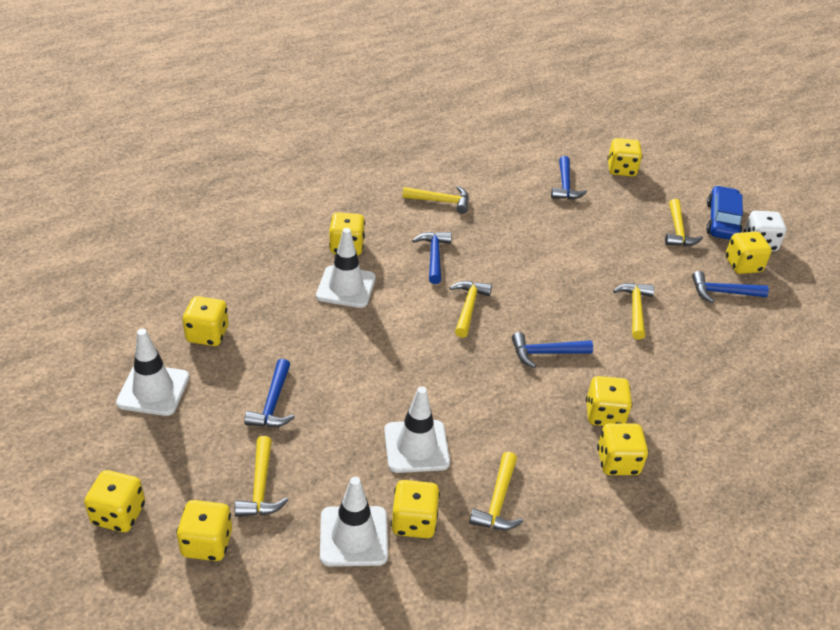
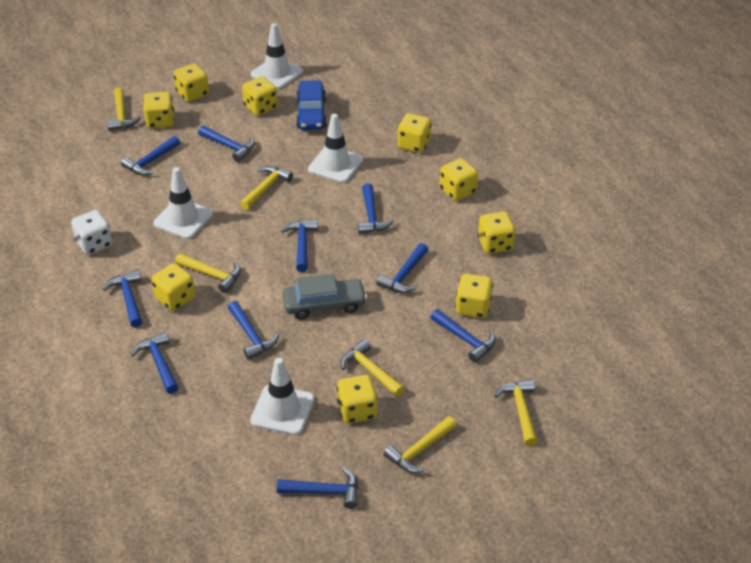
blue hammer: [244,359,295,427] [412,232,452,284] [512,332,593,368] [551,156,587,199] [692,271,769,303] = 5 -> [103,270,143,328] [121,136,180,175] [131,332,179,394] [198,126,255,162] [228,301,279,360] [277,467,358,509] [281,220,318,272] [358,183,394,234] [376,243,428,293] [430,309,496,363] = 10
grey car: none = 0 -> [283,274,367,319] = 1

